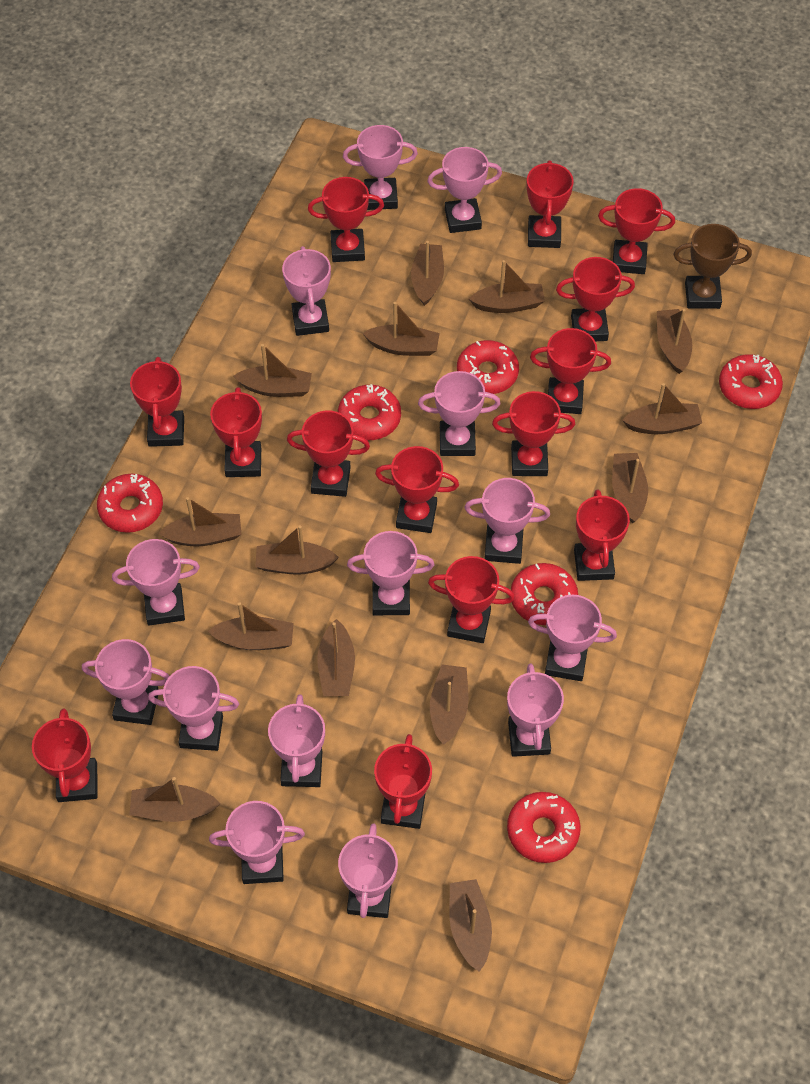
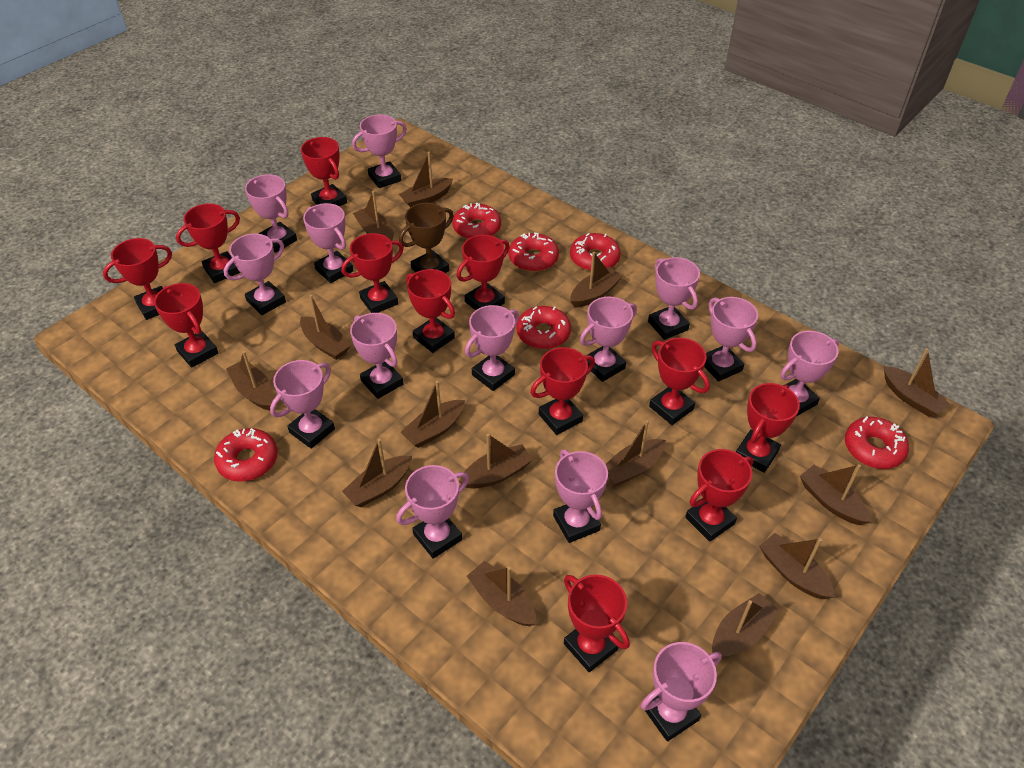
red trophy: [32,708,97,802] [130,357,184,447] [210,387,262,477] [287,410,370,497] [308,177,384,262] [374,734,432,829] [375,446,459,533] [428,556,515,643] [492,391,575,476] [526,160,574,248] [530,328,611,414] [556,257,635,341] [574,489,630,581] [598,188,675,274] = 14 -> [103,238,172,320] [154,283,218,368] [176,203,240,283] [301,137,347,206] [341,233,404,313] [406,269,455,353] [457,235,510,310] [530,347,595,435] [564,575,630,672] [649,338,710,425] [685,449,753,542] [736,383,800,473] = 12

